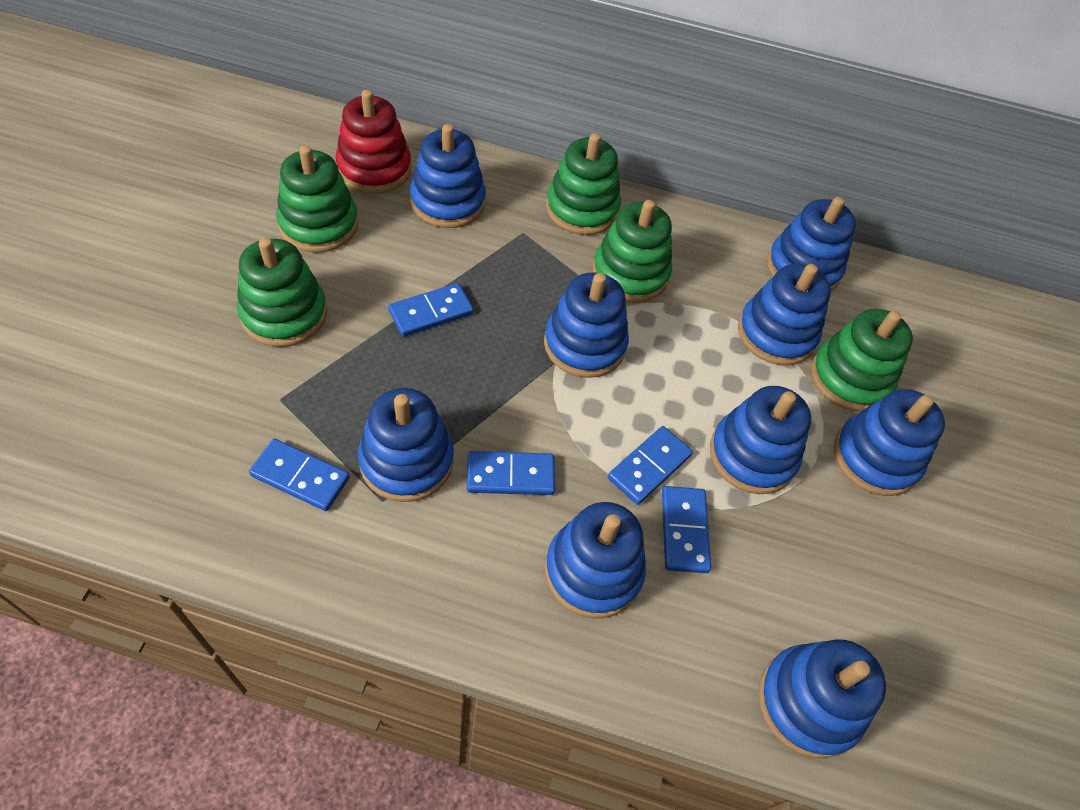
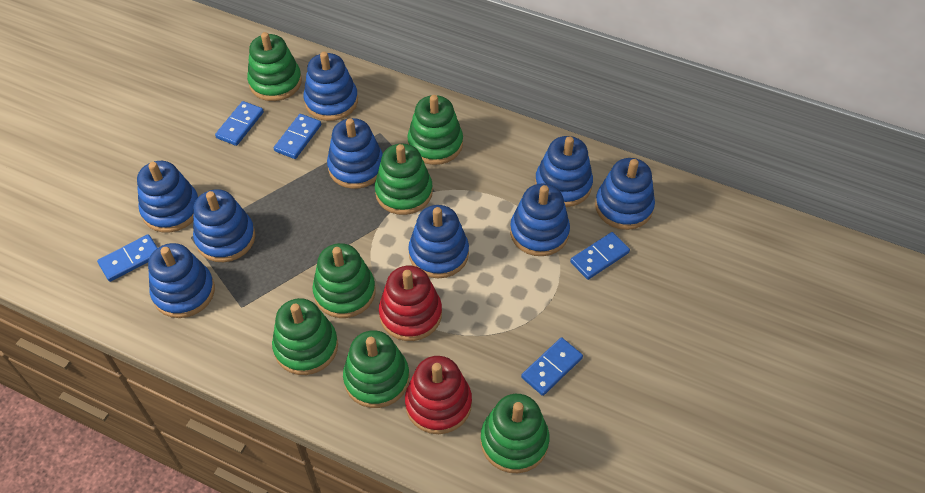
green stacking toy: [237,237,327,347] [276,145,358,253] [546,133,621,235] [593,200,672,303] [811,309,913,412] = 5 -> [247,32,302,101] [272,298,338,375] [312,243,376,318] [343,330,409,408] [375,143,433,215] [407,95,463,165] [481,394,549,473] = 7
red stacking toy: [335,90,411,194] = 1 -> [379,266,442,341] [405,356,472,434] = 2

